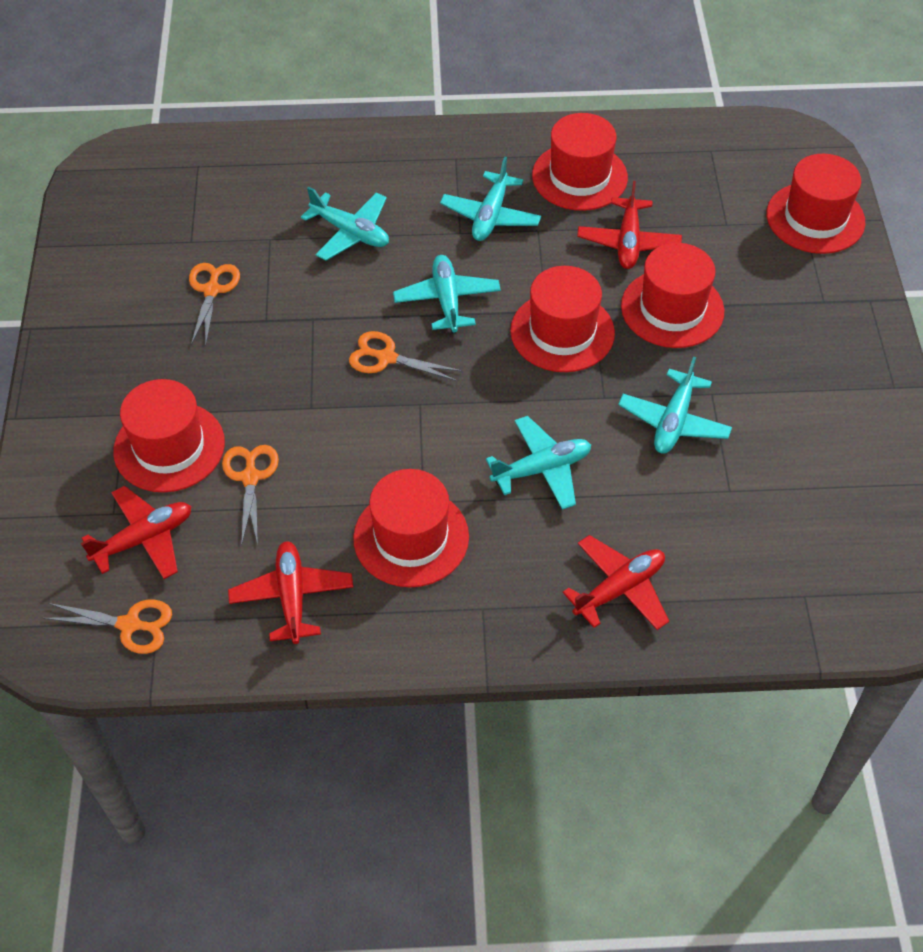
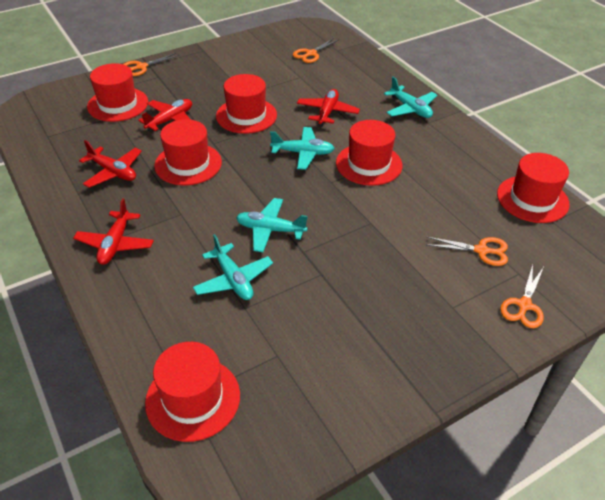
turquoise plane: [301,187,389,261] [393,255,501,333] [440,157,541,241] [486,416,591,510] [618,357,732,454] = 5 -> [193,234,273,300] [236,198,308,252] [270,127,335,170] [384,77,437,118] = 4

